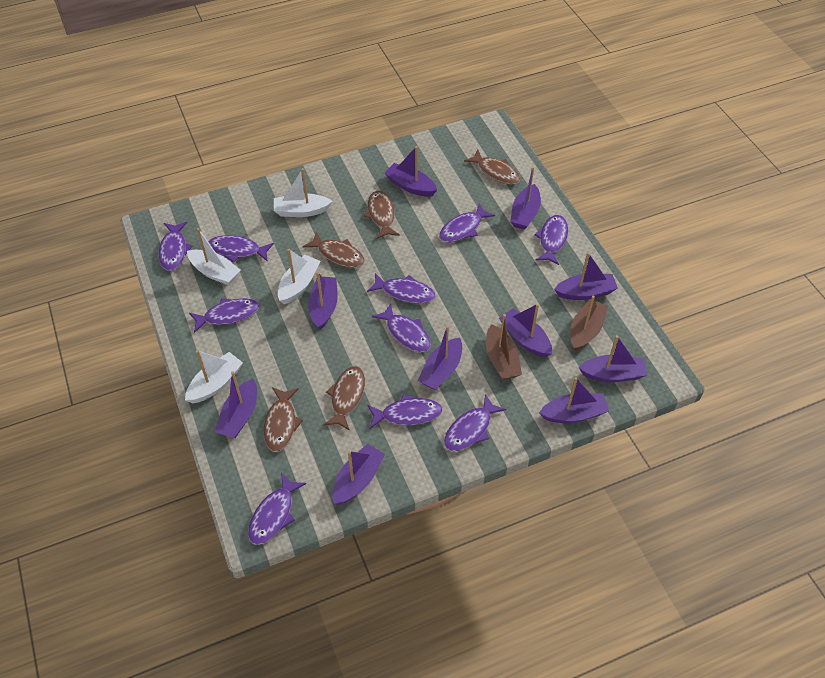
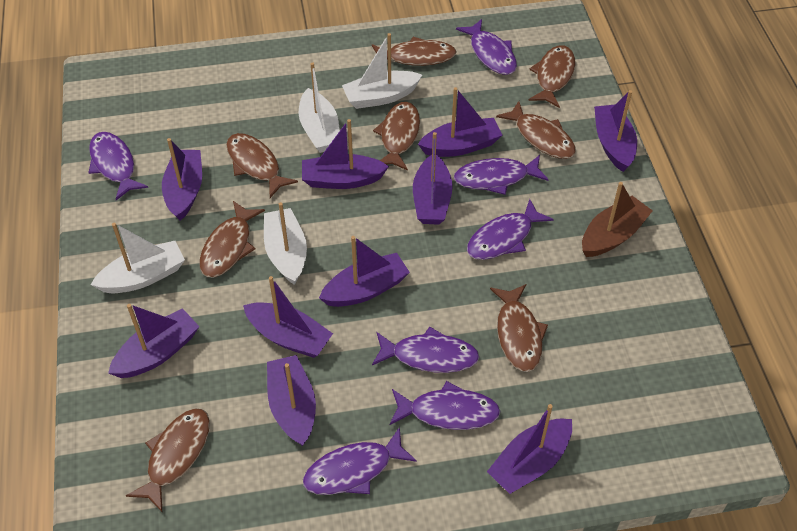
brown boat: [486,314,522,380] [570,296,608,351] = 2 -> [582,182,653,257] = 1
brown fish: [263,387,303,452] [303,231,365,268] [323,366,365,431] [364,191,400,239] [464,150,520,185] = 5 -> [126,408,210,512] [200,201,265,277] [226,133,298,198] [372,37,457,66] [373,102,420,171] [490,284,548,372] [496,101,576,159] [528,45,575,108] = 8
purple fish: [159,222,193,271] [189,298,259,333] [209,235,274,263] [248,472,306,545] [367,273,436,304] [367,394,443,429] [372,303,431,352] [439,203,495,242] [444,394,506,451] [534,215,568,265] = 10 -> [88,132,148,200] [303,427,417,495] [372,326,479,373] [390,381,501,430] [454,155,549,195] [456,19,517,75] [467,199,554,260] = 7

